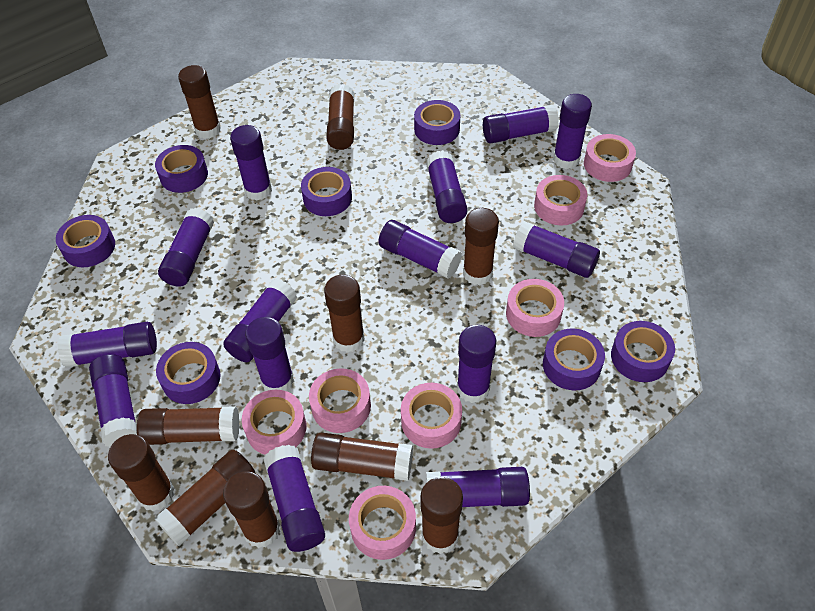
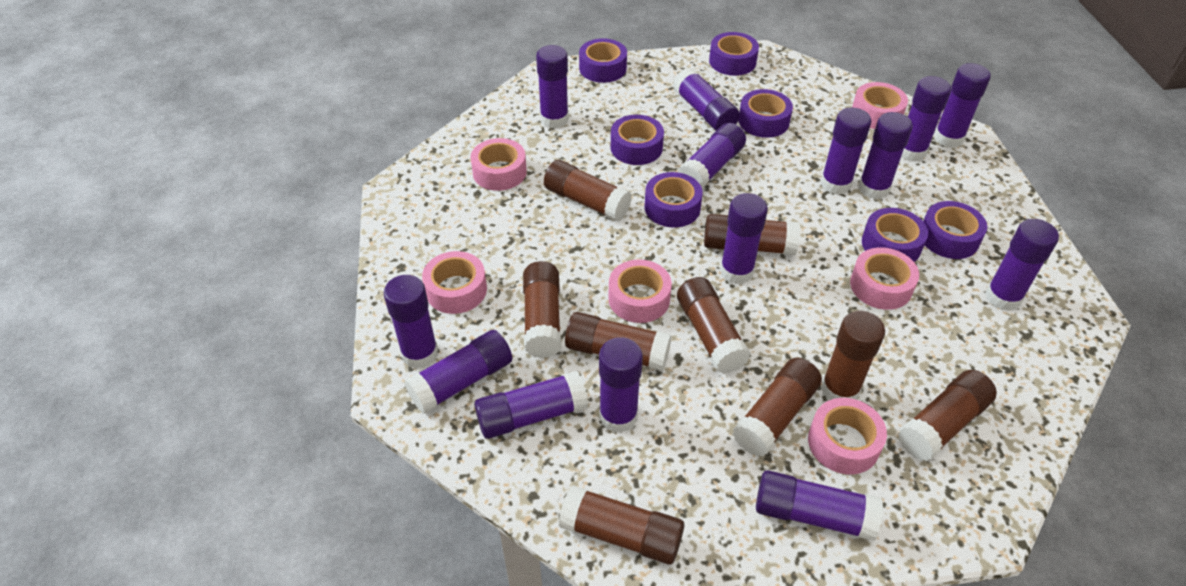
brown glue stick: [108,434,175,511] [136,406,239,445] [154,449,255,546] [178,65,221,139] [223,471,280,548] [311,432,413,481] [324,275,365,353] [326,84,354,150] [420,477,463,554] [463,208,499,285] = 10 -> [523,261,561,358] [544,160,632,221] [559,485,684,565] [565,312,672,371] [677,277,751,374] [704,214,800,255] [733,358,822,457] [821,311,885,400] [898,370,997,461] = 9
pink tape: [242,390,307,455] [309,368,371,433] [349,486,416,560] [401,383,462,449] [506,279,564,337] [534,175,587,225] [584,134,636,182] = 7 -> [422,251,487,314] [471,138,527,191] [608,260,672,323] [808,398,887,474] [850,247,919,310] [852,82,908,129] = 6

